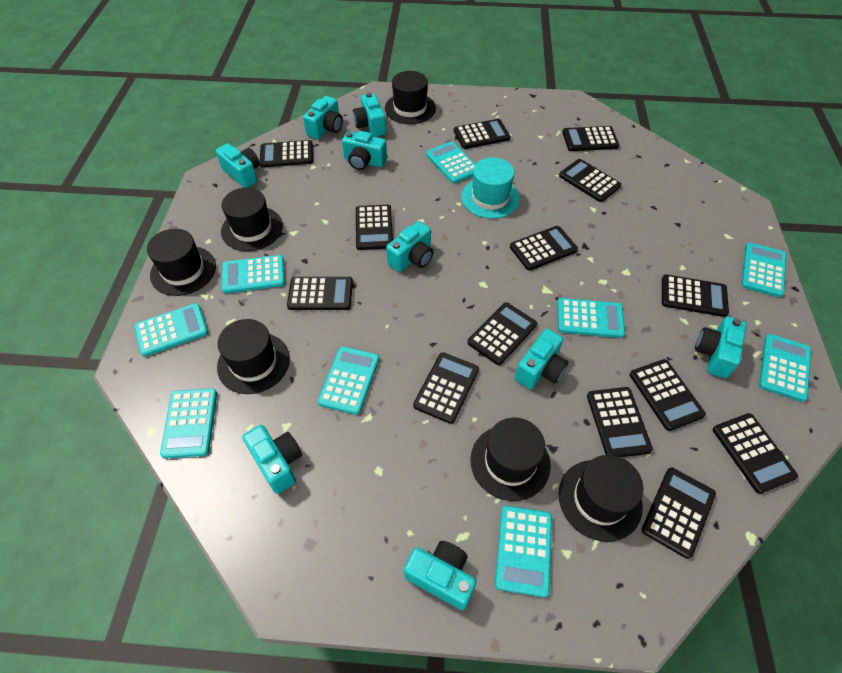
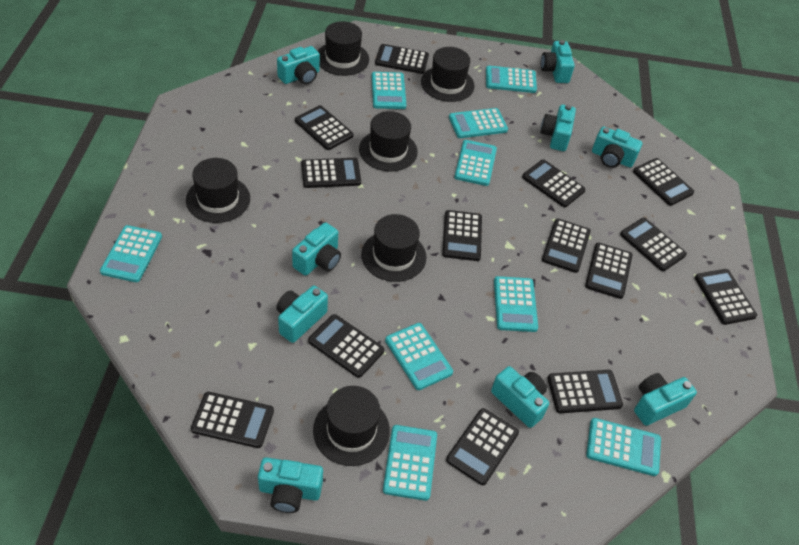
turquoise hat: [461,157,520,219] = 1 -> none = 0

